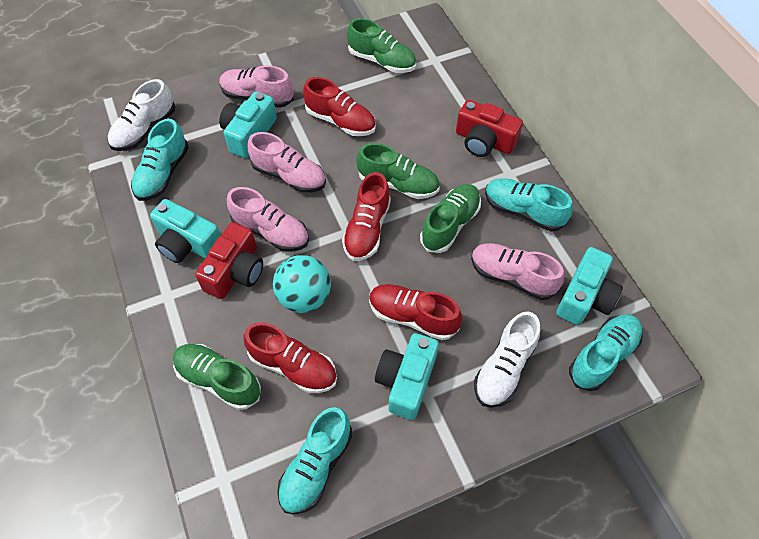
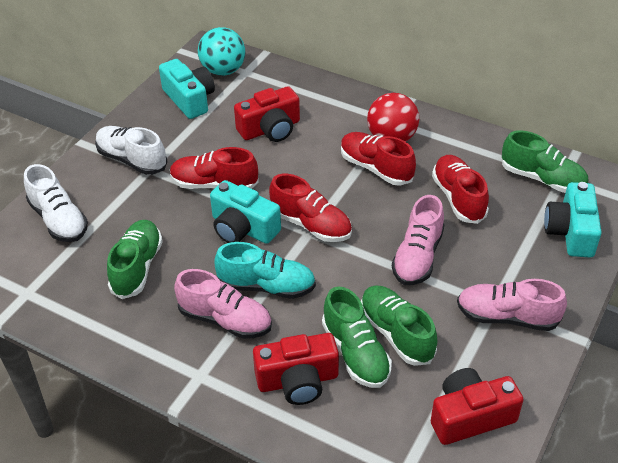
pink shoe: [219,65,294,108] [227,187,309,252] [247,132,326,193] [471,243,564,300] = 4 -> [174,269,272,339] [392,195,444,285] [457,279,567,331] = 3
red ball: none = 0 -> [367,93,419,142] = 1
red camera: [195,222,263,299] [456,99,523,157] = 2 -> [234,86,300,142] [253,333,339,405] [431,368,524,445] = 3
turquoise camera: [150,199,221,263] [219,91,277,158] [375,333,439,420] [556,247,623,325] = 4 -> [159,59,215,119] [210,180,281,244] [544,182,602,258] = 3
turquoise shoe: [131,119,189,201] [277,407,352,515] [485,178,573,231] [569,314,643,391] = 4 -> [214,242,316,299] = 1

